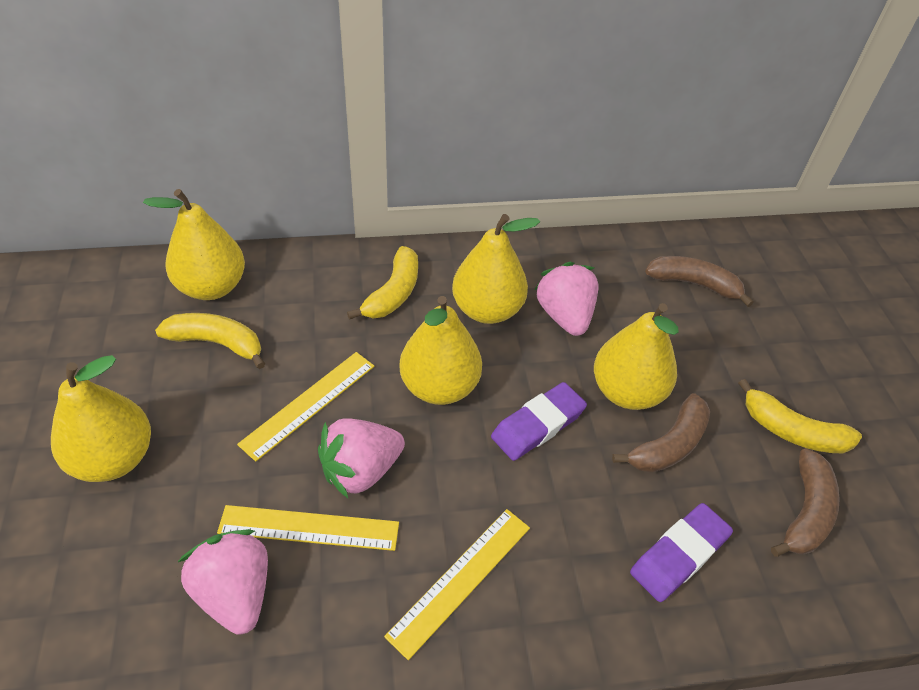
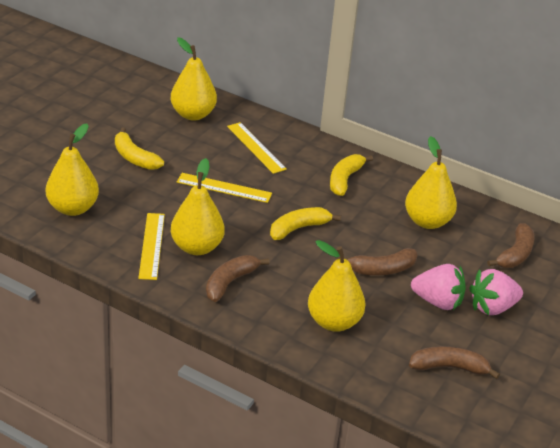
brown banana: [612,393,710,473] [645,256,754,307] [771,448,840,557] = 3 -> [206,255,270,302] [339,248,418,275] [409,346,500,379] [487,223,534,268] = 4
pink strawberry: [178,529,268,635] [318,418,405,498] [535,262,598,336] = 3 -> [411,264,466,310] [469,269,523,315] = 2
purple eraser: [491,382,587,461] [630,503,733,602] = 2 -> none = 0

